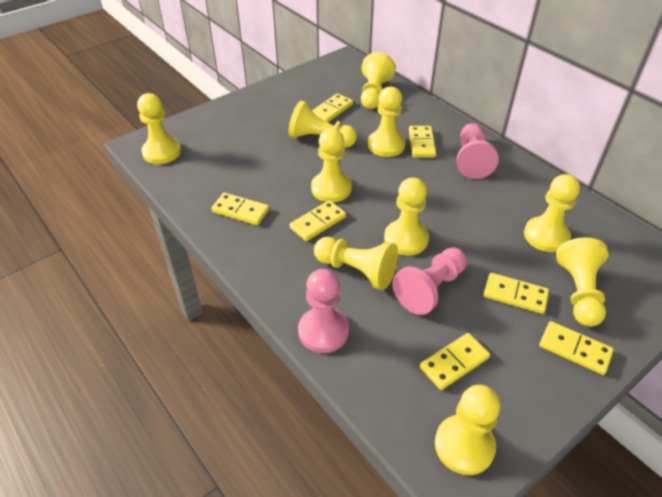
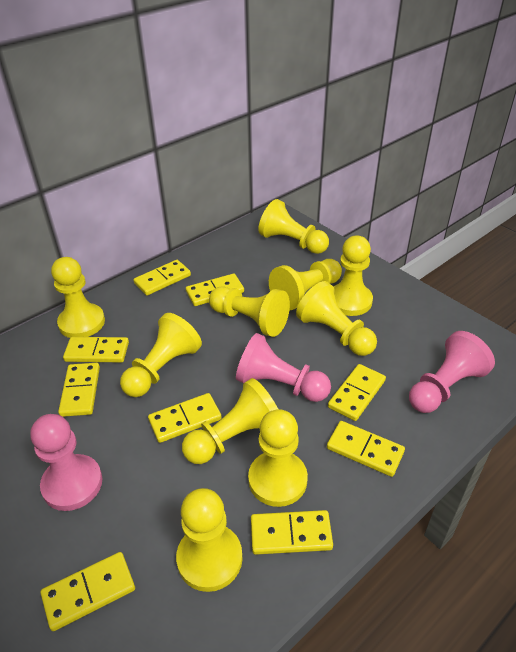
yellow domino: [211,193,269,225] [290,200,346,241] [312,93,353,122] [409,126,436,158] [420,333,490,390] [483,273,549,314] [539,321,614,375] = 7 -> [40,552,135,631] [58,363,100,417] [63,337,129,362] [133,260,191,295] [148,393,222,443] [186,274,244,306] [251,510,333,555] [327,421,405,477] [328,364,386,421] = 9

